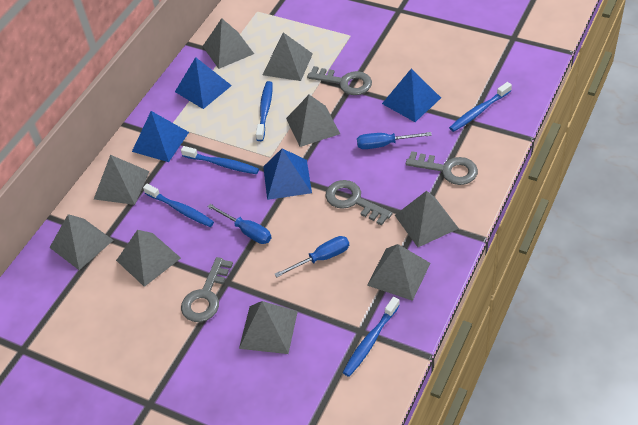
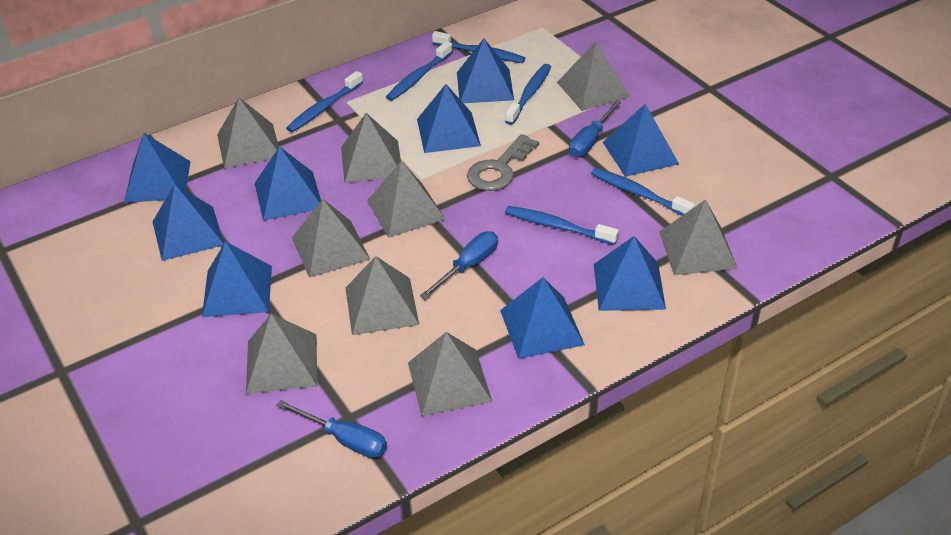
blue pyramid: [132,111,189,162] [175,57,232,109] [263,148,312,200] [382,69,441,122] = 4 -> [124,133,191,203] [153,184,224,261] [202,241,272,317] [255,146,321,221] [417,84,481,153] [457,39,514,103] [500,277,585,359] [594,236,666,311] [603,104,679,177] = 9
blue toothbrush: [143,184,214,227] [181,146,259,174] [256,81,272,141] [343,297,400,377] [449,82,512,132] = 5 -> [286,71,363,132] [386,41,453,101] [432,31,525,63] [505,64,551,125] [505,206,619,245] [591,168,695,216] = 6
grey key: [181,257,233,322] [307,66,372,95] [325,180,392,226] [406,151,478,185] = 4 -> [467,134,539,191] = 1

